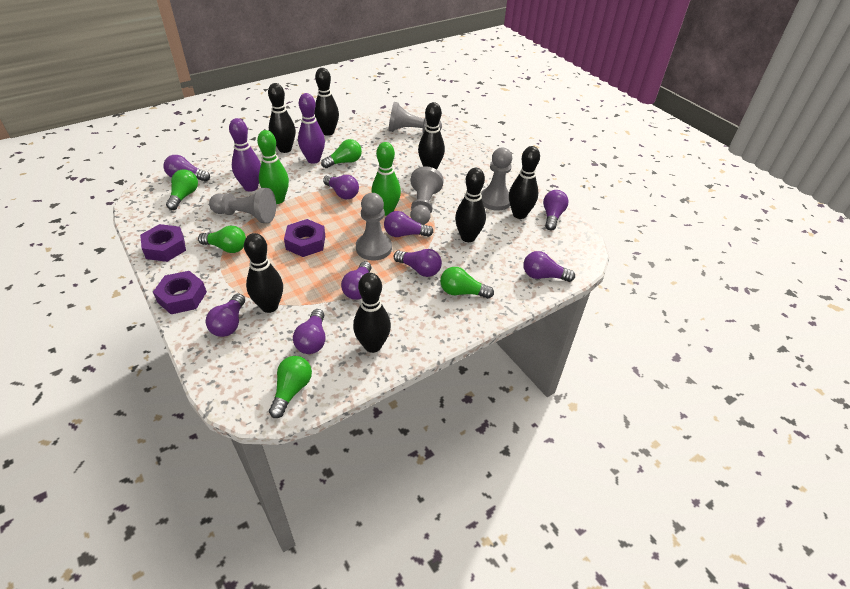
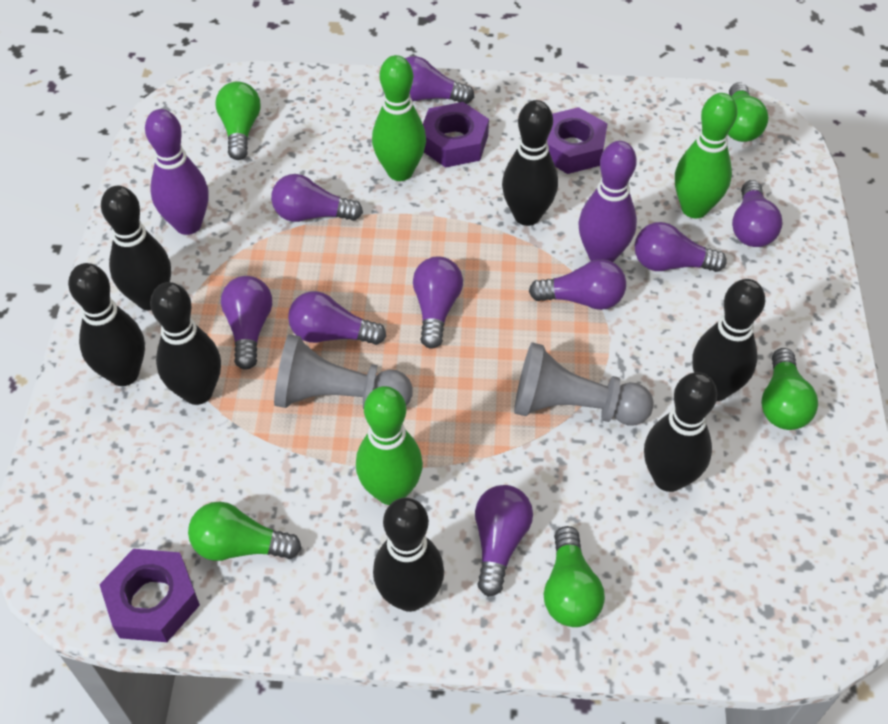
green bowling pin: [257,130,289,204] [371,142,401,216] = 2 -> [356,386,423,505] [372,55,426,181] [675,93,737,218] = 3
grey pawn: [209,188,276,223] [356,193,392,261] [388,102,442,133] [410,166,444,225] [481,148,512,211] = 5 -> [274,334,413,409] [514,342,654,426] = 2

